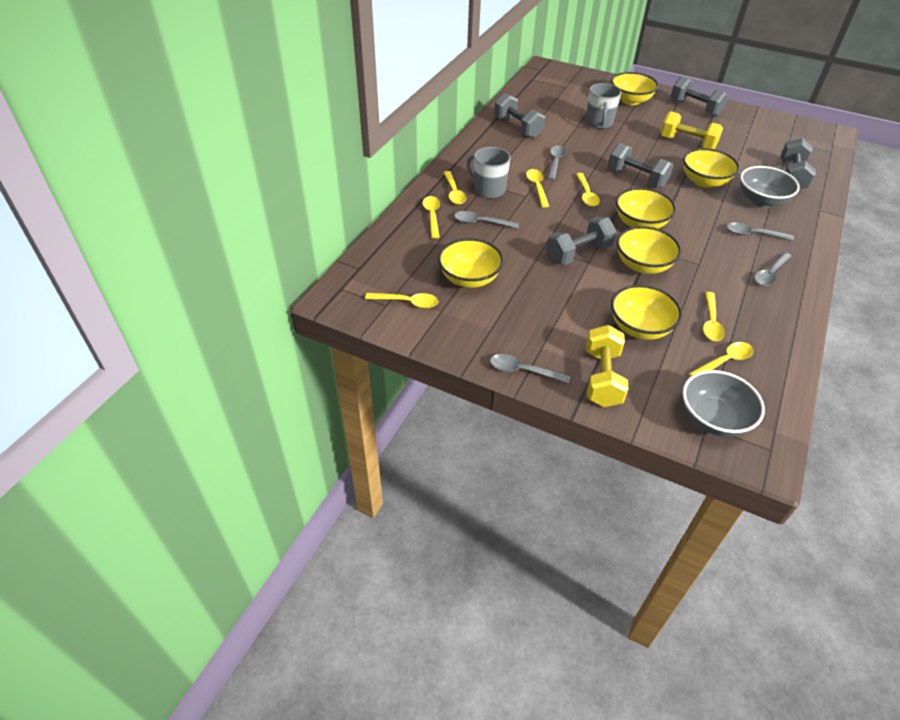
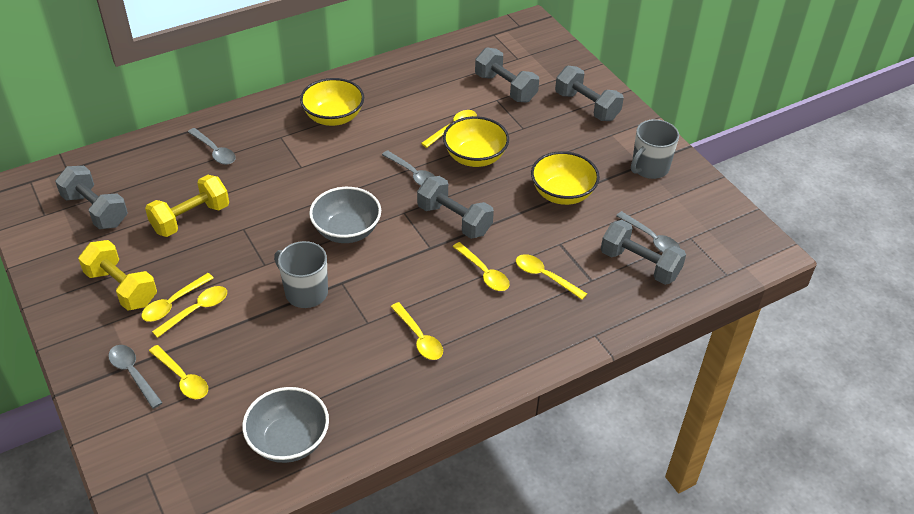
grey spoon: [454,211,519,229] [490,354,570,384] [548,145,566,180] [727,222,794,241] [754,252,792,286] = 5 -> [108,345,163,409] [188,128,236,165] [382,150,435,186] [616,211,680,252] = 4
yellow bowl: [438,238,504,288] [611,72,659,105] [611,285,682,340] [616,188,676,229] [617,226,681,274] [683,148,740,188] = 6 -> [300,78,364,126] [443,116,509,167] [531,151,600,205] = 3

